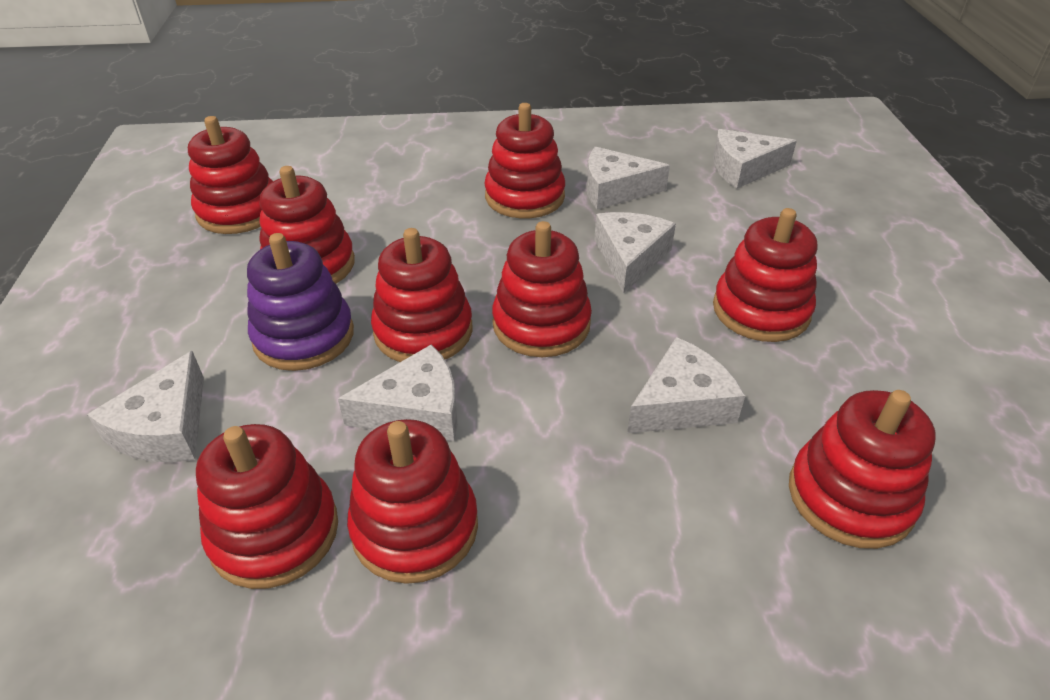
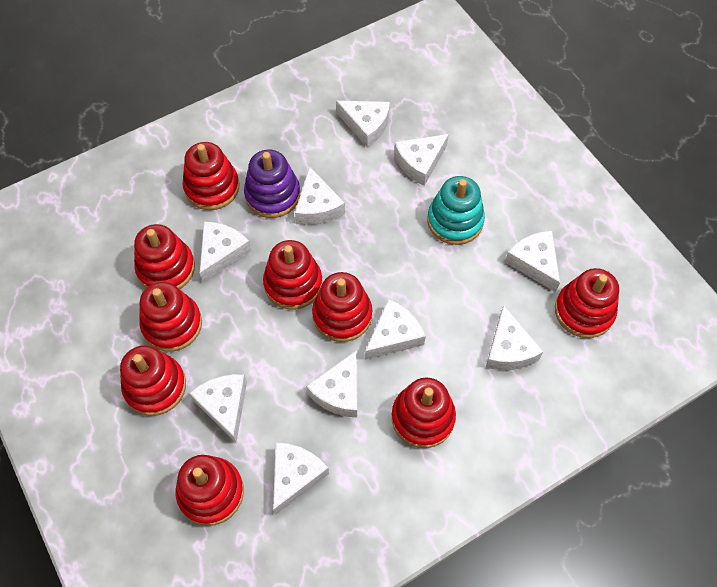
turquoise stacking toy: none = 0 -> [427,176,485,245] = 1
white cheese: [87,351,204,462] [338,345,457,441] [587,147,670,209] [594,212,676,294] [627,337,745,433] [713,129,797,189] = 6 -> [189,374,247,443] [200,222,251,283] [273,443,329,515] [295,166,345,225] [306,350,357,418] [336,101,390,148] [365,299,426,360] [394,134,449,186] [486,305,543,370] [505,231,560,292] = 10

